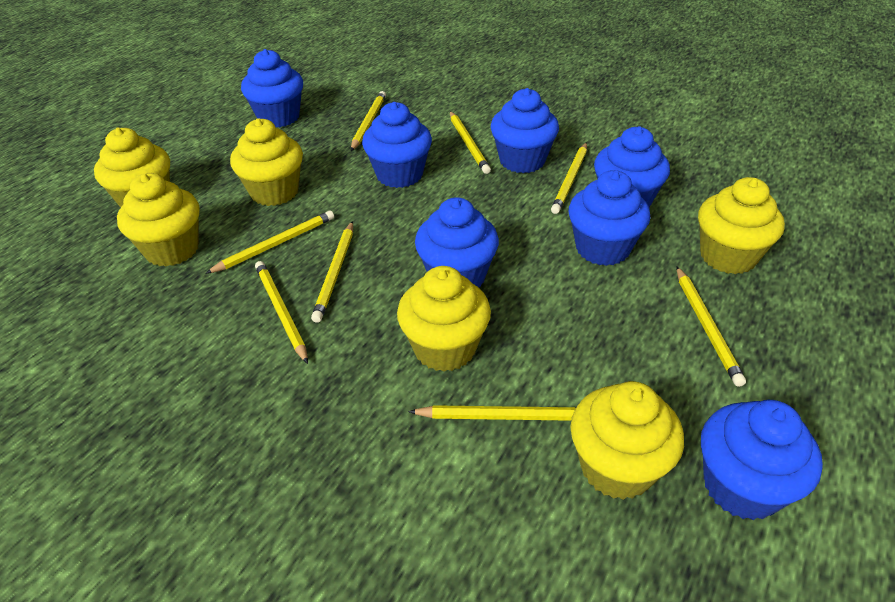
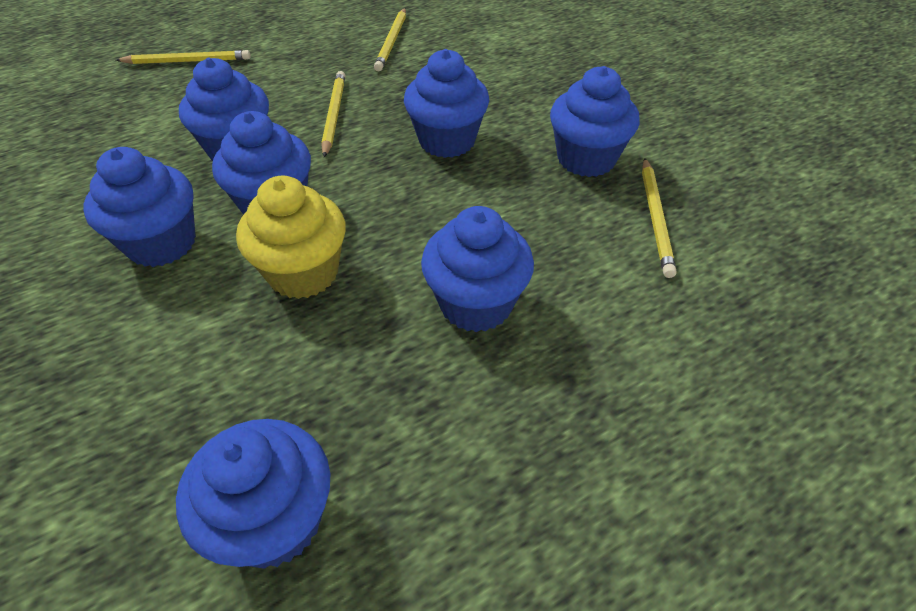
yellow cupcake: [94,127,170,208] [117,173,200,266] [230,118,303,206] [397,266,491,372] [570,381,684,500] [698,177,785,274] = 6 -> [236,175,346,299] = 1
yellow pencil: [205,211,334,274] [255,261,308,364] [311,221,353,323] [351,91,386,151] [408,405,576,421] [450,111,491,174] [551,142,587,214] [676,266,746,387] = 8 -> [116,50,250,64] [321,71,345,157] [374,8,406,71] [642,158,676,278] = 4

